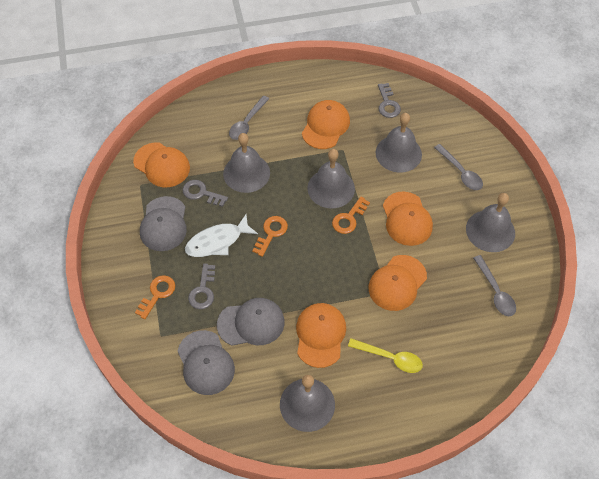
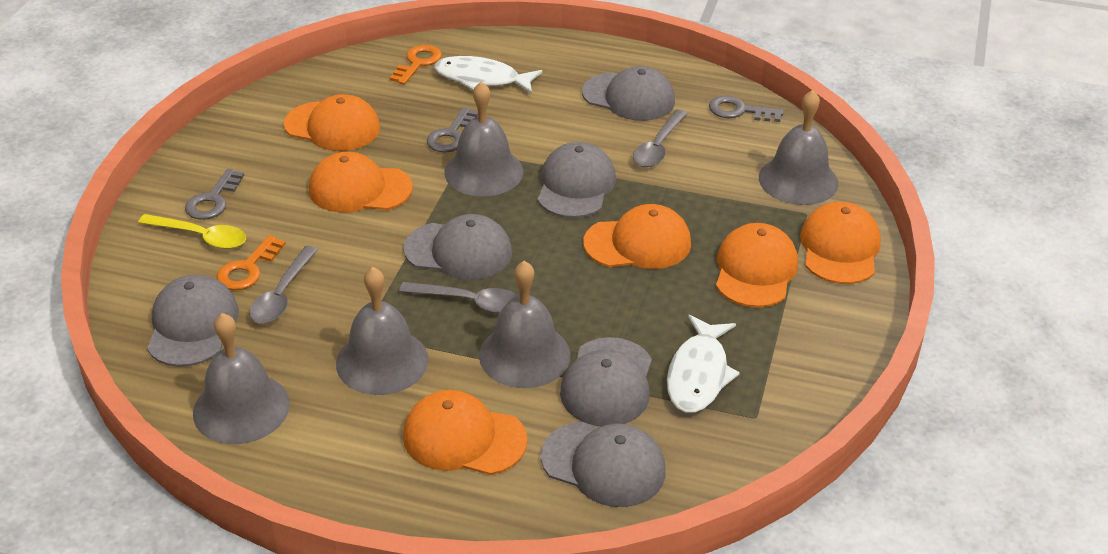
grey cap: [140,196,187,251] [178,330,235,395] [217,298,285,346] = 3 -> [147,274,239,367] [403,214,512,280] [537,142,616,218] [541,422,666,507] [560,337,652,426] [582,66,675,121] = 6
orange cap: [133,143,190,187] [296,303,346,368] [302,100,350,149] [369,255,427,311] [383,191,433,246] = 5 -> [284,94,380,151] [309,152,413,213] [403,390,527,475] [583,204,691,269] [716,223,798,308] [800,202,881,284] = 6
orange key: [135,275,175,319] [252,216,288,257] [332,197,370,234] = 3 -> [217,235,286,290] [390,45,442,85] = 2
white fish: [185,215,258,257] = 1 -> [434,56,542,94] [667,315,740,413] = 2

